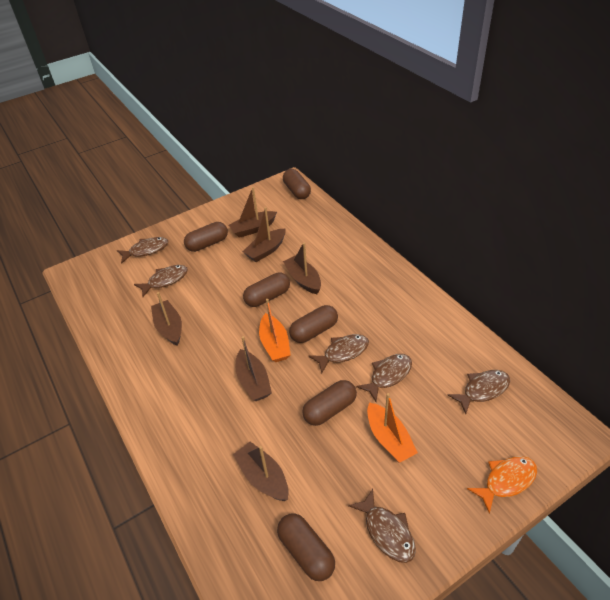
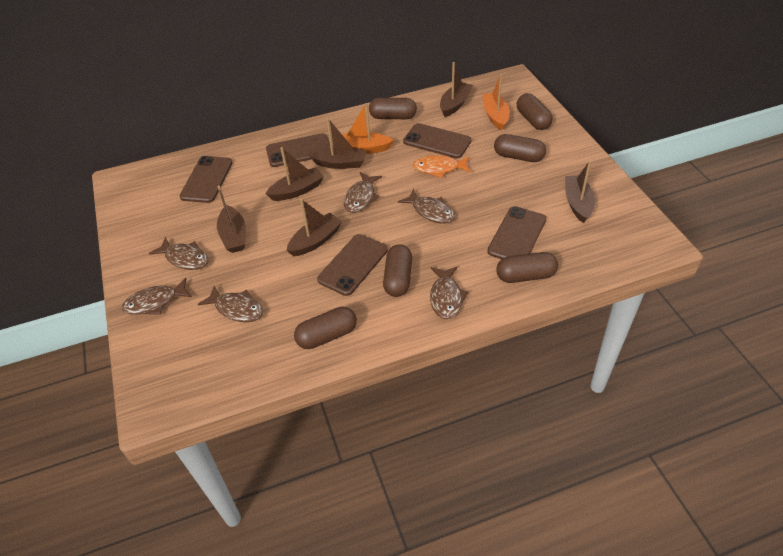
brown phone: none = 0 -> [180,156,233,203] [266,133,330,167] [317,234,388,296] [403,123,472,158] [487,206,546,259] = 5

